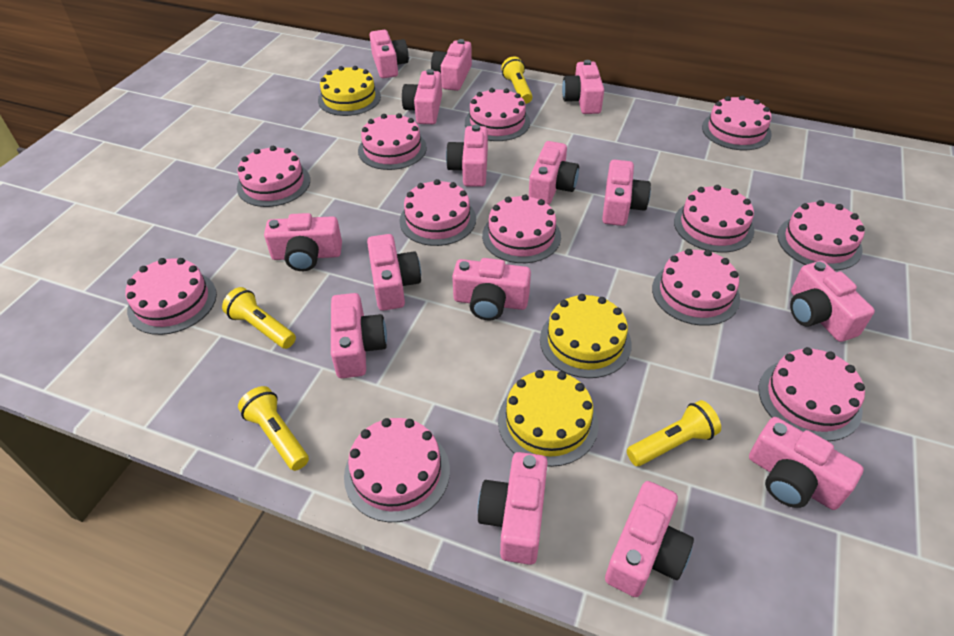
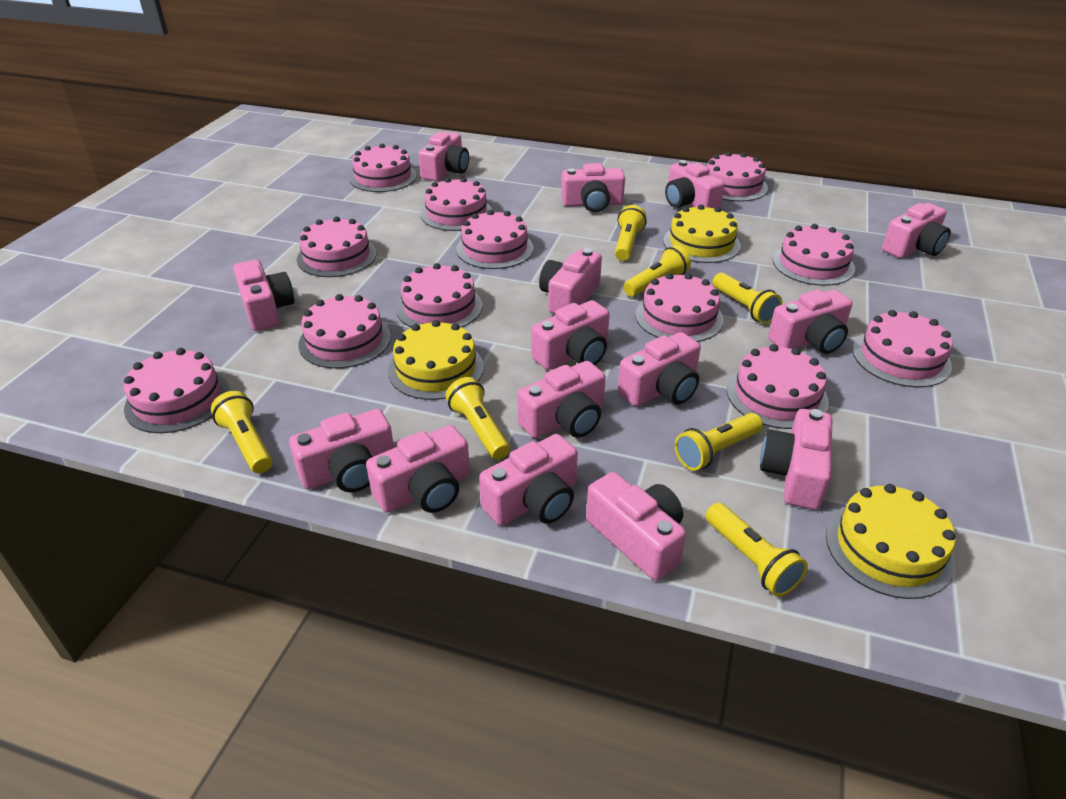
yellow flashlight: [222,287,296,349] [238,386,309,471] [501,56,533,104] [627,400,721,466] = 4 -> [211,391,273,474] [445,377,510,460] [615,205,647,261] [623,245,691,297] [675,413,763,471] [706,503,808,597] [713,273,782,324] = 7

